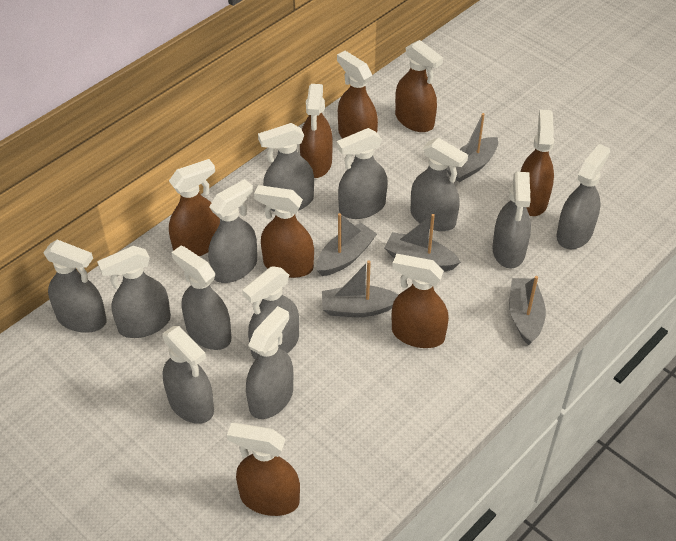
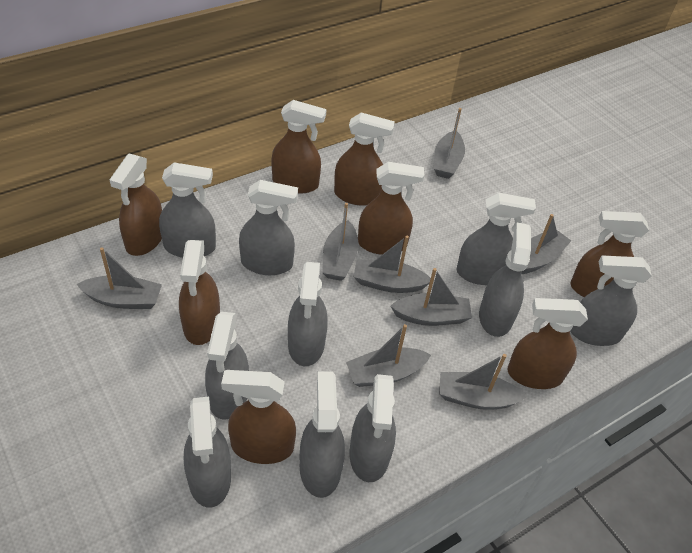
grey boat: [316,213,377,276] [322,260,398,317] [384,214,461,271] [447,113,498,182] [509,276,546,345] = 5 -> [77,247,162,309] [322,203,359,281] [346,324,431,387] [354,236,431,293] [390,268,472,326] [434,108,465,179] [439,354,528,410] [521,214,571,274] = 8
grey spray bottle: [43,240,107,333] [97,246,171,338] [162,326,214,424] [171,246,231,350] [208,179,257,283] [242,266,299,360] [246,306,293,419] [258,123,314,212] [337,128,388,219] [411,137,468,231] [492,172,531,269] [556,144,610,249] = 12 -> [159,163,216,258] [184,397,231,508] [205,312,249,419] [239,180,298,275] [288,262,328,366] [300,371,345,498] [349,374,396,482] [456,193,536,285] [479,223,531,337] [570,256,652,346] = 10

